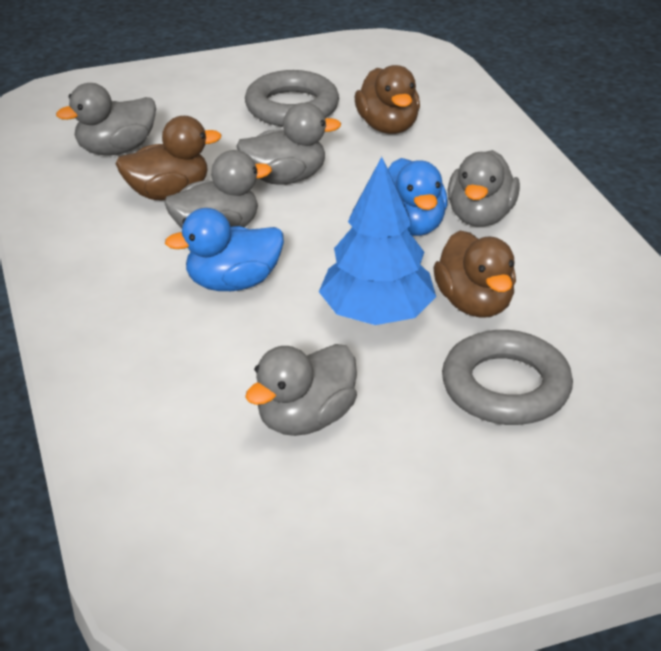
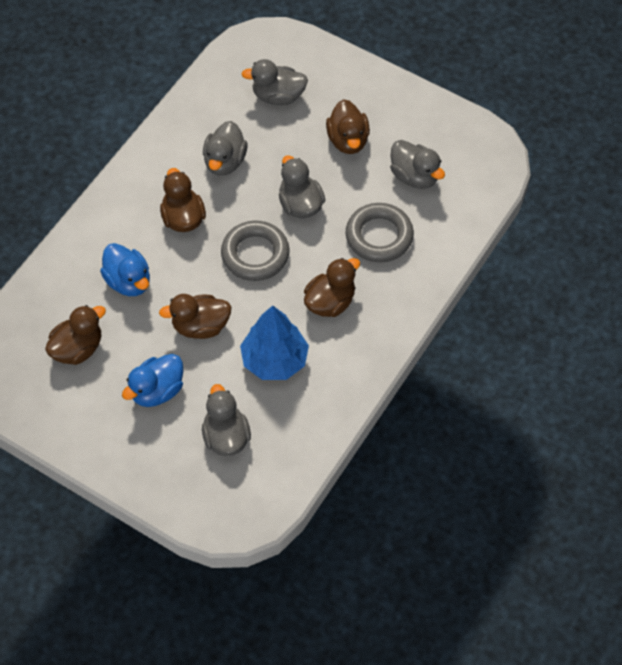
brown duck: [116,116,221,200] [355,65,420,134] [433,230,516,318] = 3 -> [45,305,106,365] [159,294,232,339] [160,168,206,232] [304,258,360,317] [326,99,370,154] = 5

